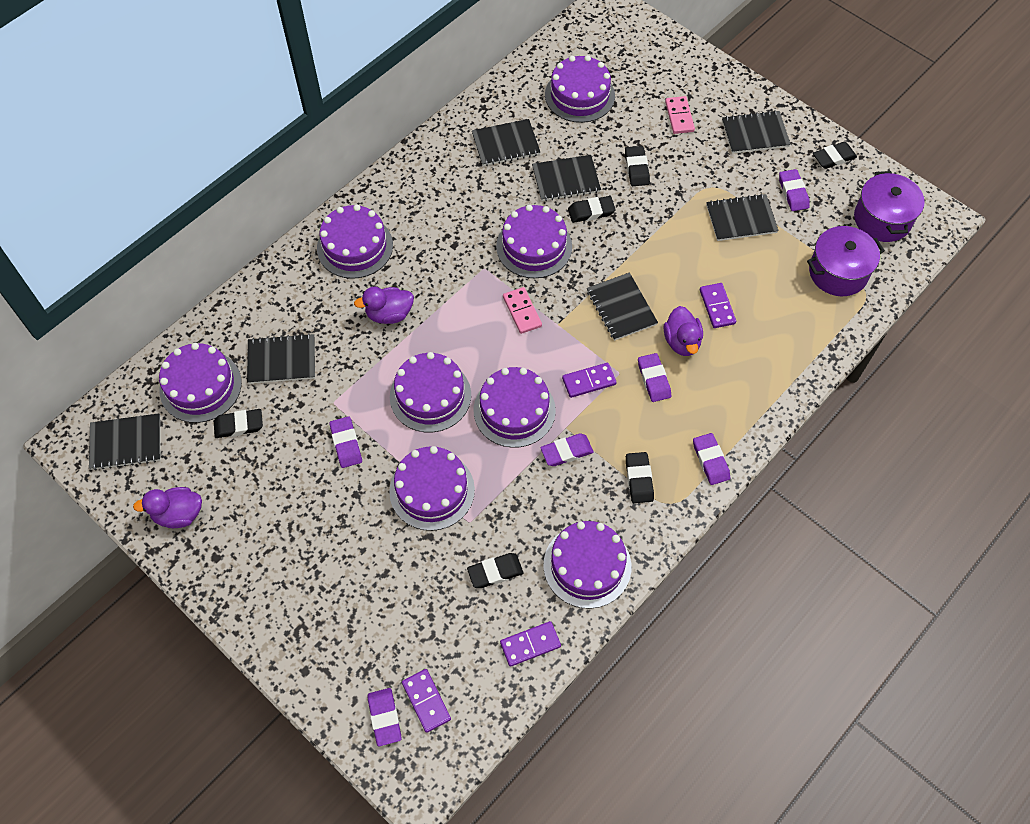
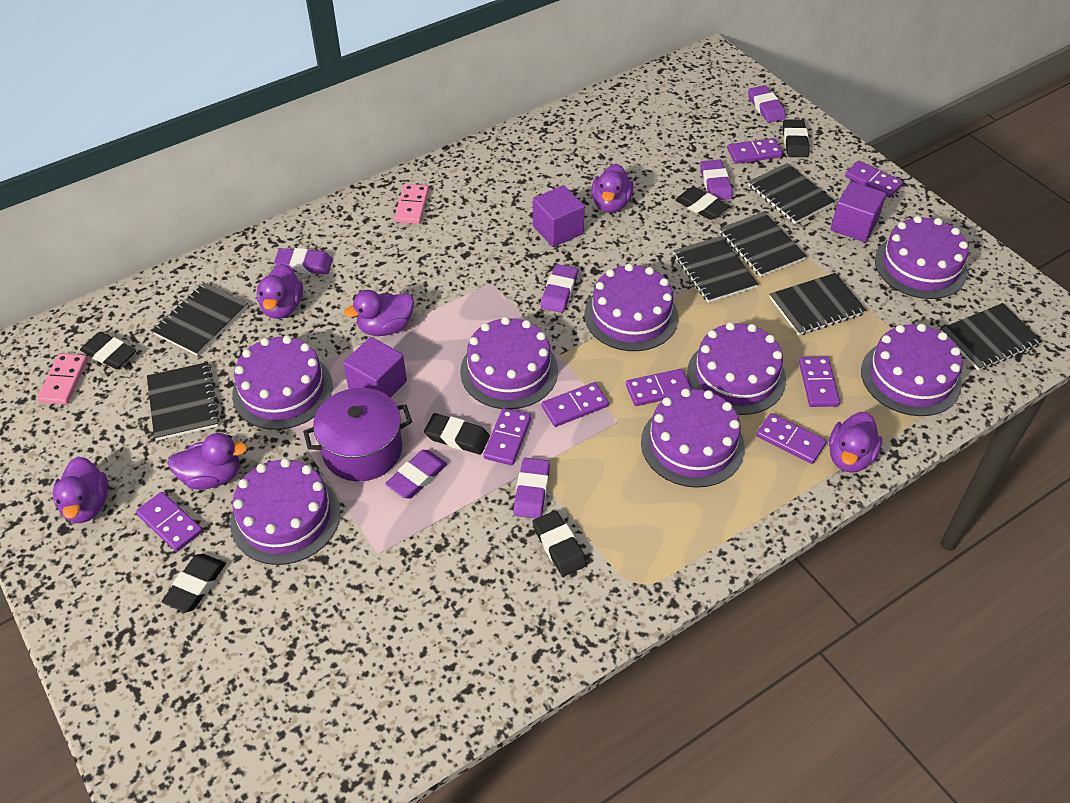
purple cube: none = 0 -> [343,337,407,398] [533,185,585,247] [831,181,886,242] = 3
purple domino: [402,669,451,733] [500,621,561,667] [562,363,617,398] [700,283,736,328] = 4 -> [136,492,203,552] [483,408,531,465] [542,382,609,427] [626,369,692,406] [727,138,783,164] [756,413,827,464] [799,357,840,407] [845,161,903,198] = 8
purple duck: [133,487,202,528] [354,287,414,324] [664,306,703,356] = 3 -> [53,457,108,523] [168,433,248,490] [257,264,303,319] [344,290,414,336] [591,164,633,213] [829,412,882,473] = 6
purple pot: [807,226,885,296] [854,171,925,242] = 2 -> [303,388,412,481] = 1

